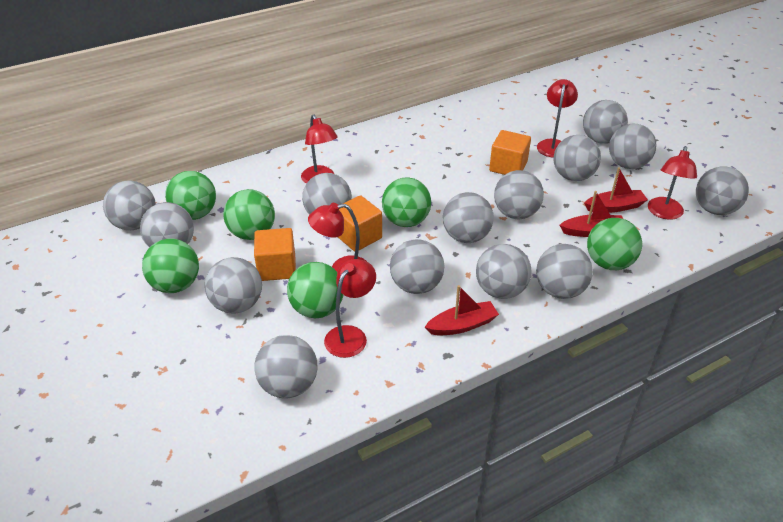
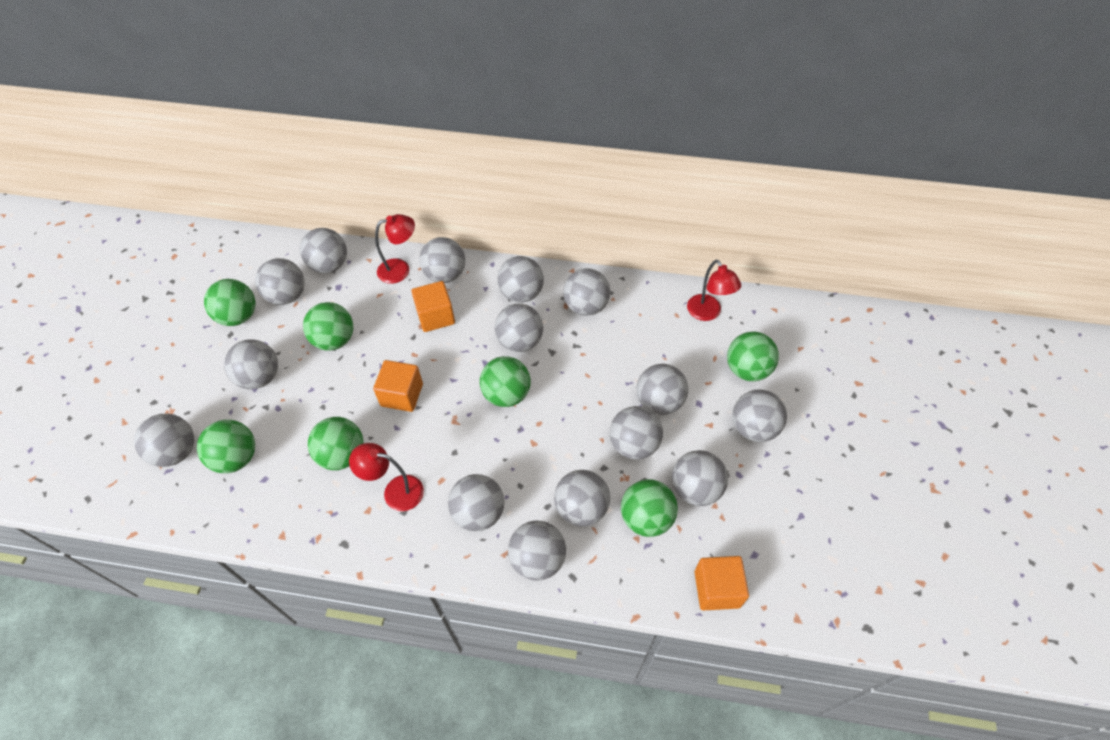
green ball: [142,239,199,293] [165,171,216,220] [223,189,275,240] [287,262,343,318] [382,178,431,227] [587,218,642,270] = 6 -> [197,420,255,473] [204,279,255,326] [303,302,353,351] [308,417,363,470] [480,356,531,407] [621,479,678,537] [727,332,779,381] = 7
grey ball: [103,180,156,230] [140,202,194,248] [205,257,262,314] [254,335,318,399] [302,173,352,215] [390,239,444,294] [443,192,494,243] [476,244,532,299] [494,170,544,219] [536,244,593,299] [554,135,601,181] [583,100,628,144] [609,124,656,169] [696,167,749,215] = 14 -> [134,414,194,467] [224,339,278,389] [255,258,305,305] [300,228,347,273] [419,237,465,283] [448,474,504,531] [495,304,543,352] [497,256,544,303] [508,520,566,581] [554,470,610,526] [563,268,610,316] [610,406,663,460] [637,364,688,415] [672,450,728,506] [732,389,787,442] = 15
red boat: [425,285,499,335] [560,191,623,237] [584,167,648,213] = 3 -> none = 0
red lamp: [301,114,338,184] [308,203,366,272] [324,259,376,358] [537,79,578,158] [648,146,697,220] = 5 -> [349,443,424,511] [375,214,415,284] [687,260,741,321] = 3

